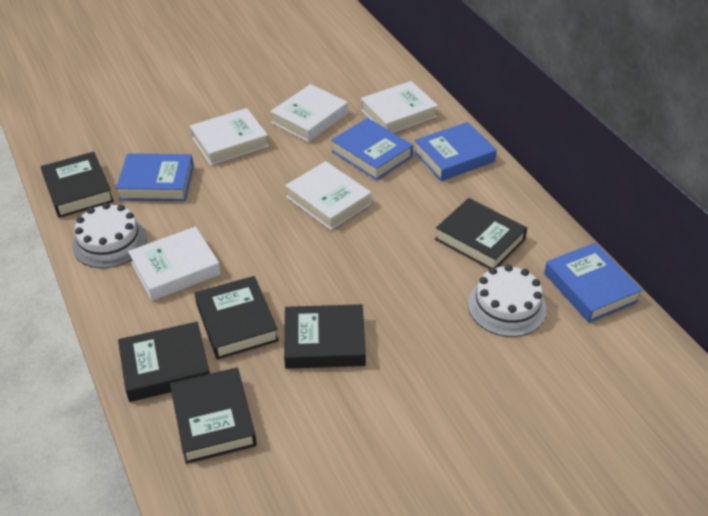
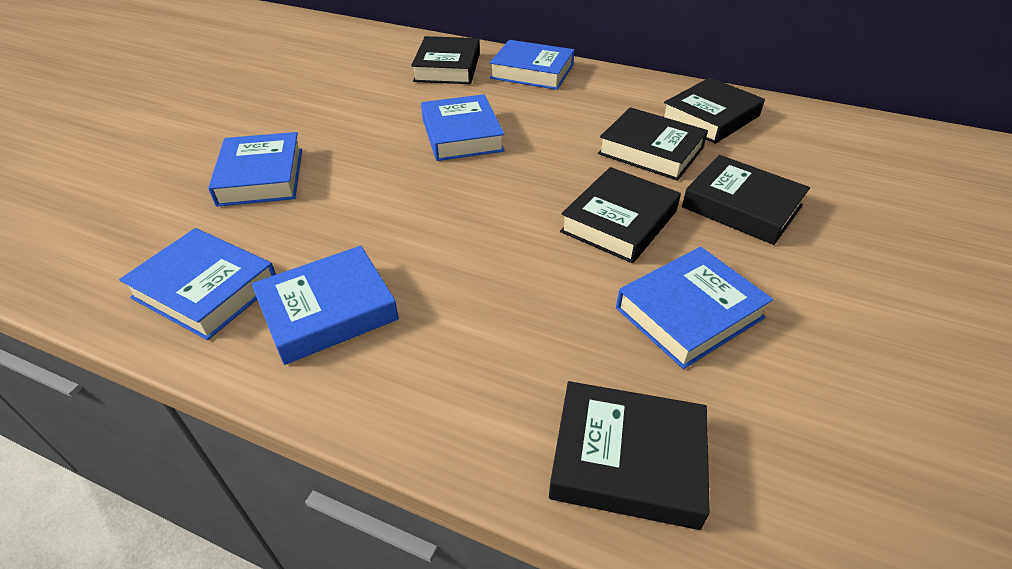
blue book: [116,153,194,201] [331,118,413,180] [414,122,497,181] [544,243,642,323] = 4 -> [119,228,276,340] [208,132,302,207] [251,246,399,365] [421,94,505,161] [490,40,574,90] [616,247,773,369] = 6
white book: [128,226,221,301] [190,108,269,165] [270,84,348,142] [285,161,372,230] [361,81,438,133] = 5 -> none = 0
white cake: [72,203,147,268] [468,264,547,337] = 2 -> none = 0

